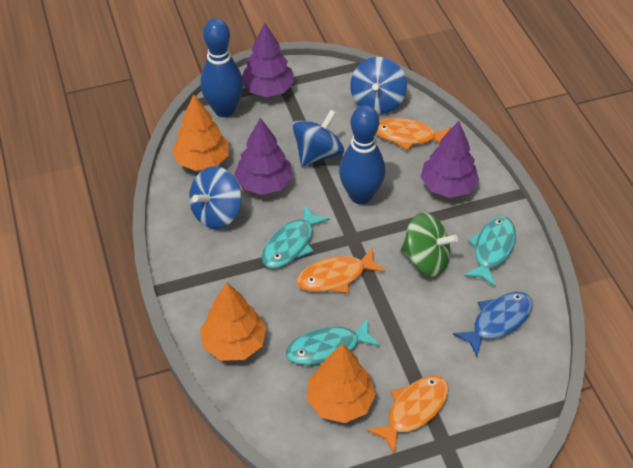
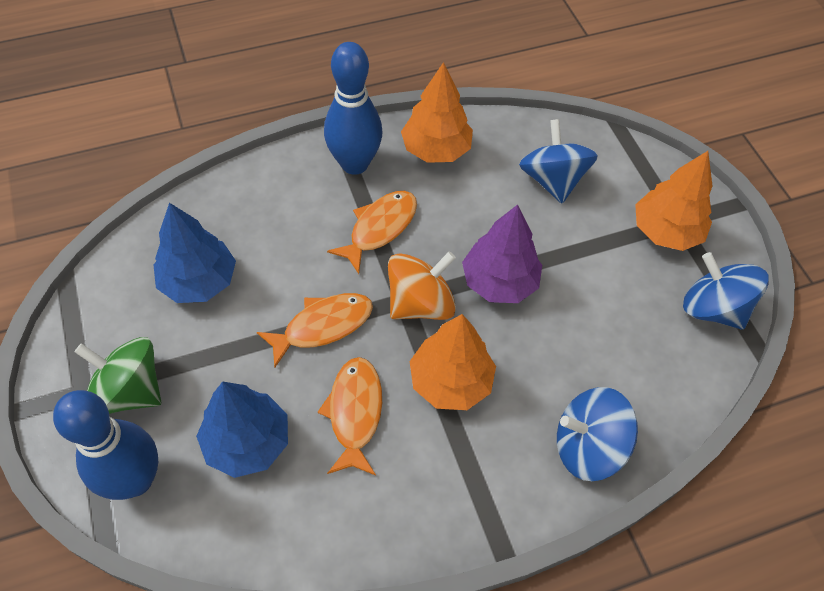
blue fish: [453,292,533,357] = 1 -> none = 0
blue tree: none = 0 -> [154,203,236,303] [196,381,288,478] = 2
orange spinning top: none = 0 -> [388,251,456,320] = 1
purple tree: [234,118,293,195] [242,23,294,97] [420,121,479,198] = 3 -> [462,205,542,303] = 1
turquoise fish: [262,205,330,268] [286,318,380,365] [464,216,516,287] = 3 -> none = 0

